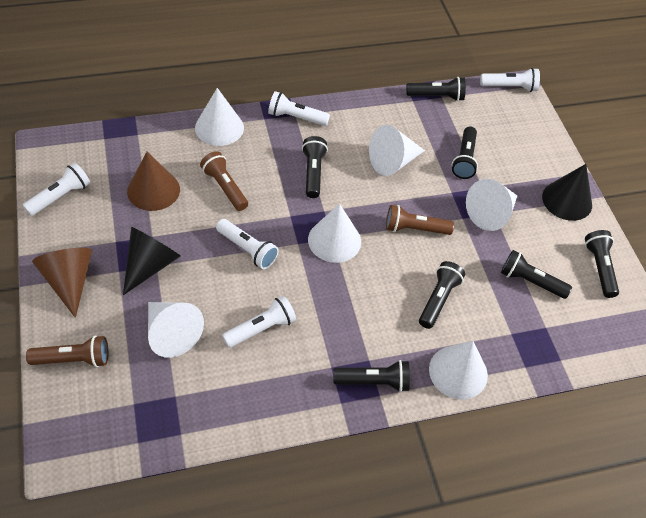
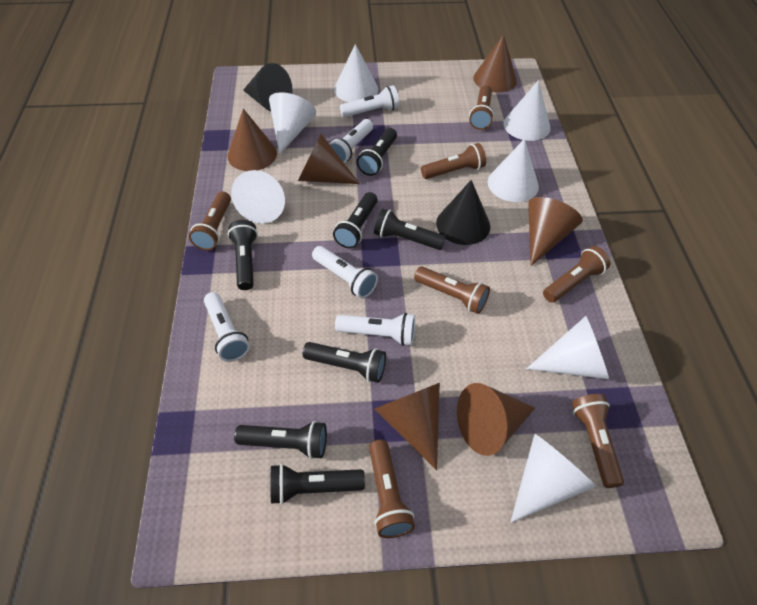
brown cone: [32,248,92,318] [127,152,180,211] = 2 -> [227,109,277,171] [298,134,360,184] [375,383,440,470] [457,383,535,456] [473,34,517,93] [528,197,583,266] = 6
brown flashlight: [26,335,108,368] [200,151,248,211] [386,205,454,235] = 3 -> [189,192,231,251] [369,440,415,538] [414,267,490,314] [421,143,486,179] [469,86,494,130] [543,246,610,303] [572,394,624,488] = 7
white cone: [148,302,204,358] [195,88,244,146] [308,204,361,263] [369,125,425,176] [429,341,488,399] [466,179,517,231] = 6 -> [231,170,285,224] [269,92,316,154] [334,44,378,102] [487,139,539,202] [504,80,551,141] [510,434,596,523] [526,316,609,379] = 7

